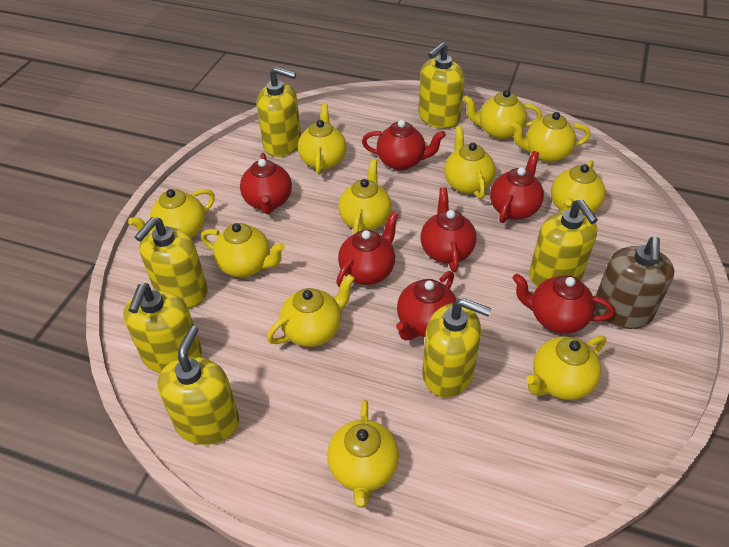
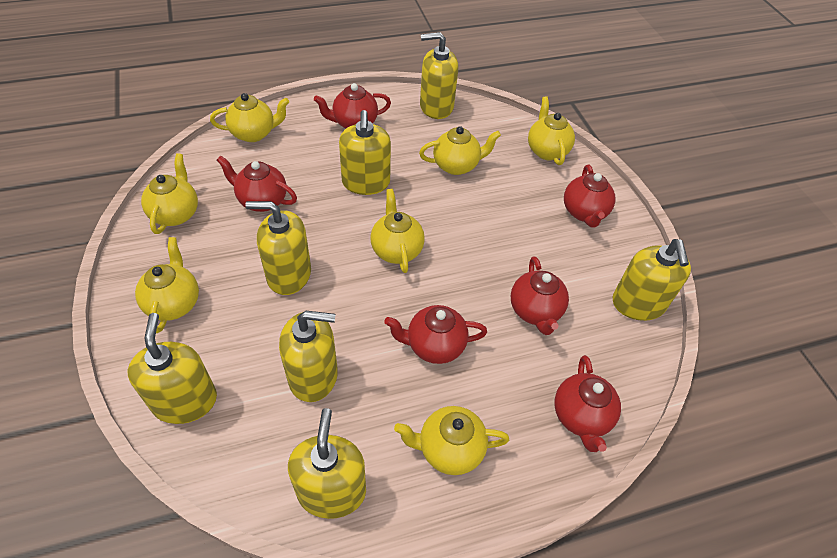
brown soap dispenser: [595,237,675,329] = 1 -> none = 0
red teapot: [240,153,292,214] [336,212,398,288] [362,120,446,171] [396,271,457,340] [421,188,477,272] [490,151,544,223] [512,274,615,334] = 7 -> [217,156,297,212] [314,83,391,128] [384,305,487,364] [511,257,569,335] [554,355,621,452] [564,165,615,228] = 6
yellow teapot: [128,189,215,238] [201,223,285,277] [267,274,355,347] [298,104,346,175] [327,400,399,508] [338,159,392,234] [444,126,495,199] [463,90,542,139] [511,112,590,163] [526,335,606,400] [551,160,606,213] = 11 -> [135,237,199,333] [141,153,198,234] [210,93,289,142] [370,189,425,273] [394,406,509,475] [419,126,501,175] [528,97,575,165] = 7

